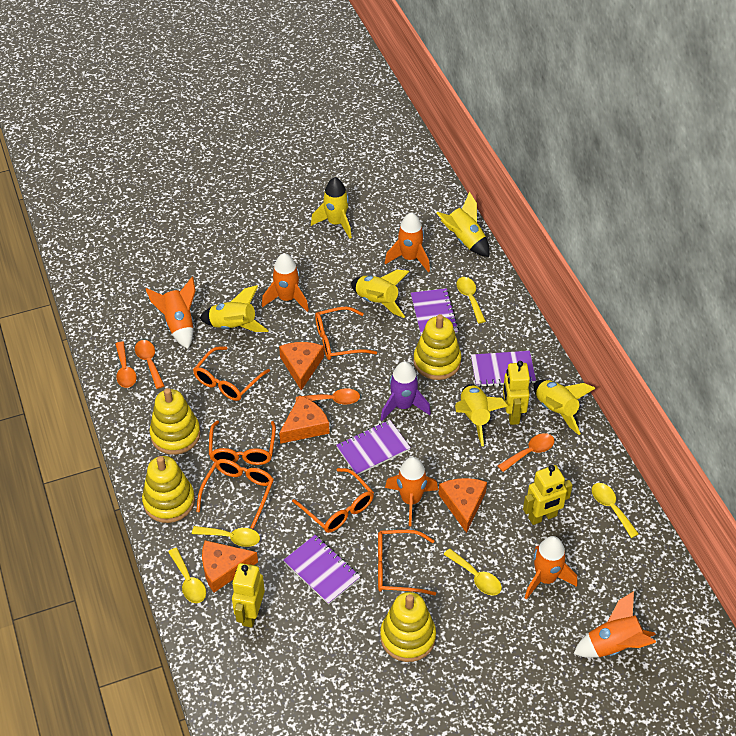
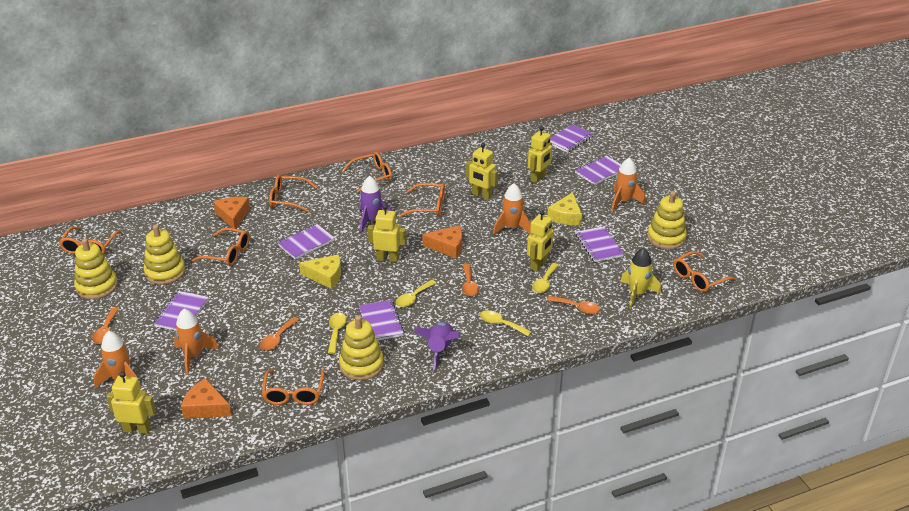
orange cheese: [202,540,258,592] [279,342,324,391] [279,395,330,444] [438,478,487,533] = 4 -> [181,378,232,419] [213,197,250,229] [422,225,462,258] = 3
orange glasses: [193,346,270,401] [196,459,274,529] [209,421,276,465] [292,468,374,533] [315,307,377,360] [378,530,436,595] = 6 -> [59,227,122,254] [192,228,250,266] [262,369,325,405] [269,175,318,212] [342,152,392,193] [400,183,445,217] [673,251,737,292] = 7
orange rocket: [146,277,196,349] [262,253,309,312] [385,212,430,272] [385,457,438,526] [525,536,577,600] [574,591,656,658] = 6 -> [94,331,141,389] [174,309,219,374] [493,183,531,235] [611,158,646,212] = 4
purple notebook: [283,535,361,605] [336,420,411,475] [411,288,459,335] [471,351,536,387] = 4 -> [153,291,209,331] [277,224,335,259] [359,300,404,341] [550,124,594,153] [575,155,621,185] [576,226,624,262] = 6
purple rocket: [380,361,431,421] = 1 -> [359,176,392,233] [414,322,460,371] = 2
yellow cheese: none = 0 -> [299,254,341,289] [547,192,582,225] = 2
yellow robot: [232,563,265,628] [503,361,530,425] [523,465,573,525] = 3 -> [107,371,156,434] [368,205,406,262] [466,143,498,200] [527,210,553,271] [528,126,552,183] = 5
yellow rocket: [200,285,269,332] [311,177,352,239] [351,270,409,318] [436,191,490,257] [455,384,508,446] [533,380,596,435] = 6 -> [620,248,661,309] = 1
yellow spoon: [168,548,206,603] [192,526,260,547] [443,548,502,596] [456,277,486,324] [592,483,639,538] = 5 -> [328,313,347,354] [396,280,436,307] [480,310,531,336] [532,263,559,293] = 4

